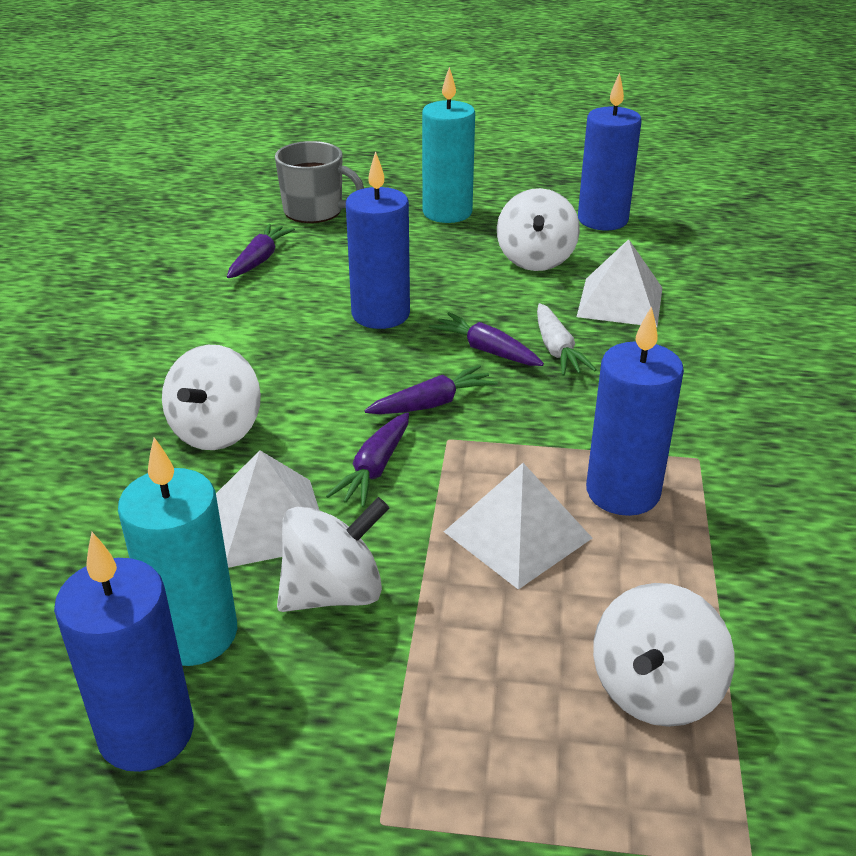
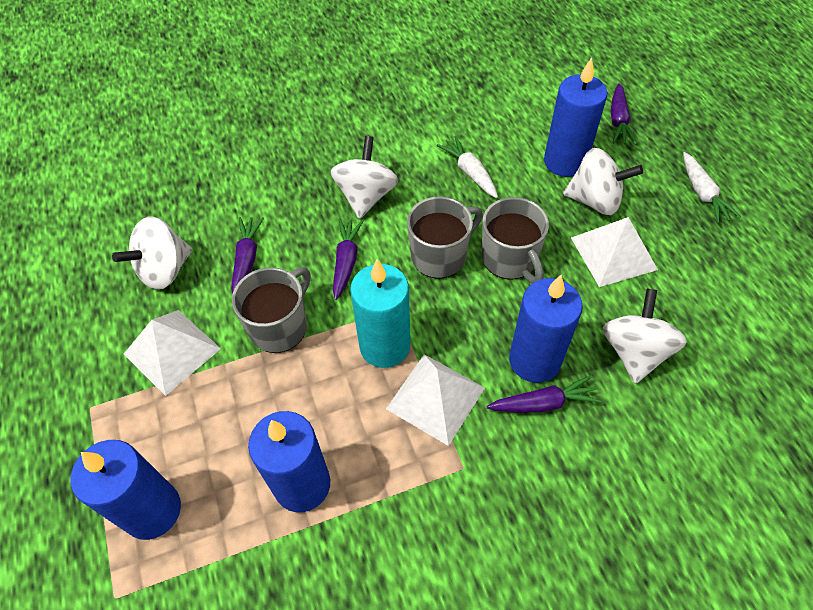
grey mug: [275,141,364,223] = 1 -> [232,267,311,353] [407,196,483,279] [482,197,549,284] = 3
turquoise candle: [118,437,237,666] [422,67,475,223] = 2 -> [350,260,410,368] = 1
white carrot: [537,303,597,376] = 1 -> [437,136,498,198] [683,152,741,223] = 2

